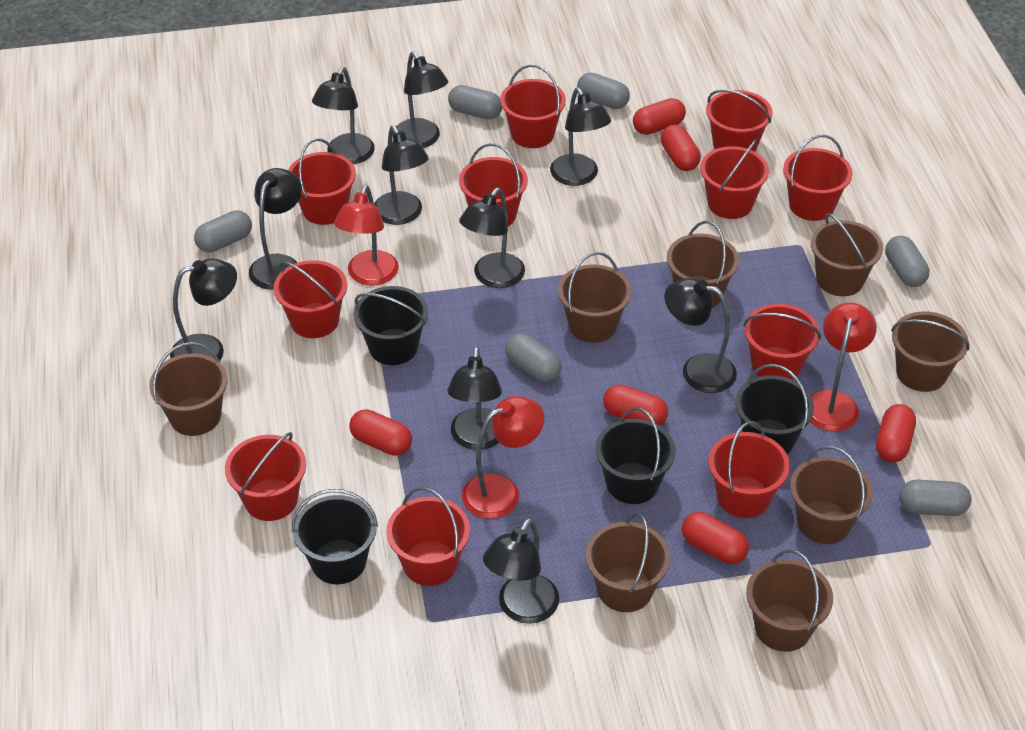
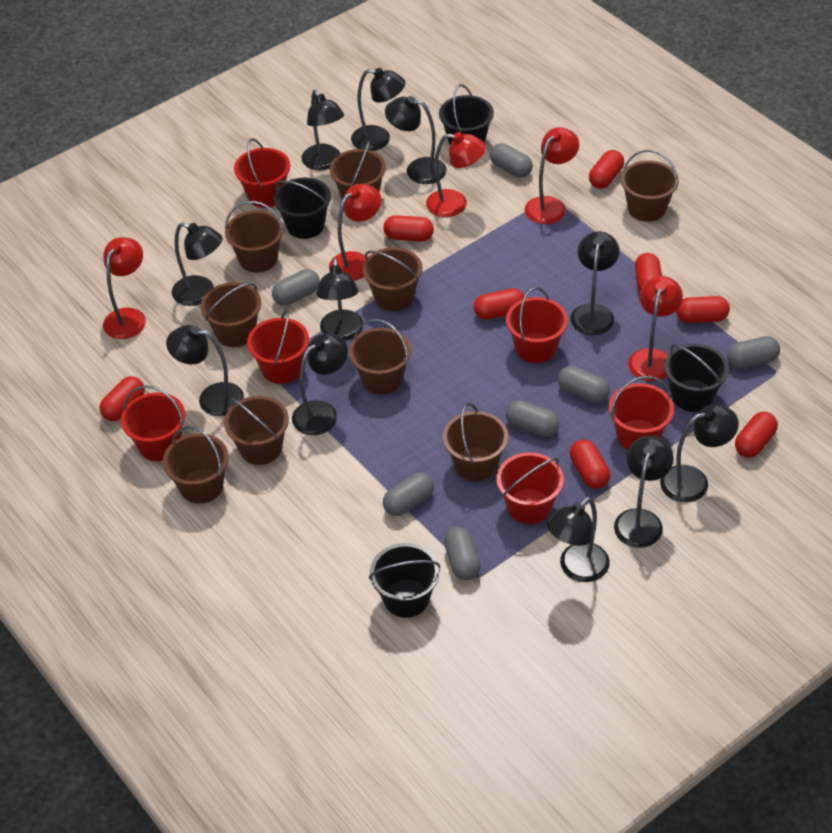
black lamp: [170,258,237,360] [249,168,302,290] [312,67,375,164] [374,126,429,225] [393,52,448,148] [447,347,502,450] [459,188,525,288] [483,518,559,624] [550,87,611,186] [664,278,737,393] = 10 -> [166,325,244,416] [172,222,222,306] [292,334,348,435] [302,90,344,170] [316,258,363,341] [351,68,405,151] [385,96,447,184] [547,497,610,582] [571,231,619,335] [614,436,674,548] [660,405,739,502] = 11
brown bucket: [149,342,228,436] [558,252,631,343] [586,513,670,612] [667,221,739,308] [746,549,833,652] [790,446,873,544] [811,213,883,296] [891,311,969,392] = 8 -> [163,426,229,504] [200,282,261,347] [224,396,289,465] [225,201,284,273] [330,140,386,199] [349,319,411,394] [363,247,422,311] [443,403,508,481] [621,150,679,222] = 9
grey capsule: [194,210,252,252] [448,85,502,120] [505,333,562,382] [577,73,630,109] [885,236,930,287] [900,480,972,516] = 6 -> [272,269,320,306] [383,472,434,516] [444,527,481,580] [490,143,533,178] [506,400,559,437] [558,366,610,403] [727,336,780,369] = 7
red bucket: [225,432,306,521] [274,260,347,338] [288,138,356,225] [387,487,470,586] [459,143,528,226] [500,65,566,148] [700,139,769,219] [706,89,773,152] [708,421,790,518] [743,304,821,380] [783,135,853,221] = 11 -> [121,385,185,461] [234,138,290,208] [247,309,309,384] [497,452,564,524] [506,287,568,363] [609,376,674,450] = 6
red capsule: [349,410,412,456] [603,385,668,426] [633,98,686,135] [661,125,701,171] [682,512,749,564] [876,404,916,462] = 6 -> [99,376,145,421] [383,215,434,241] [474,288,524,320] [570,440,610,489] [589,150,624,189] [635,253,662,291] [676,296,730,323] [735,412,778,458] = 8
red lamp: [334,185,399,286] [462,396,544,519] [810,302,877,431] = 3 -> [103,237,146,339] [329,184,381,281] [426,132,486,217] [525,127,579,224] [628,276,683,382] = 5

